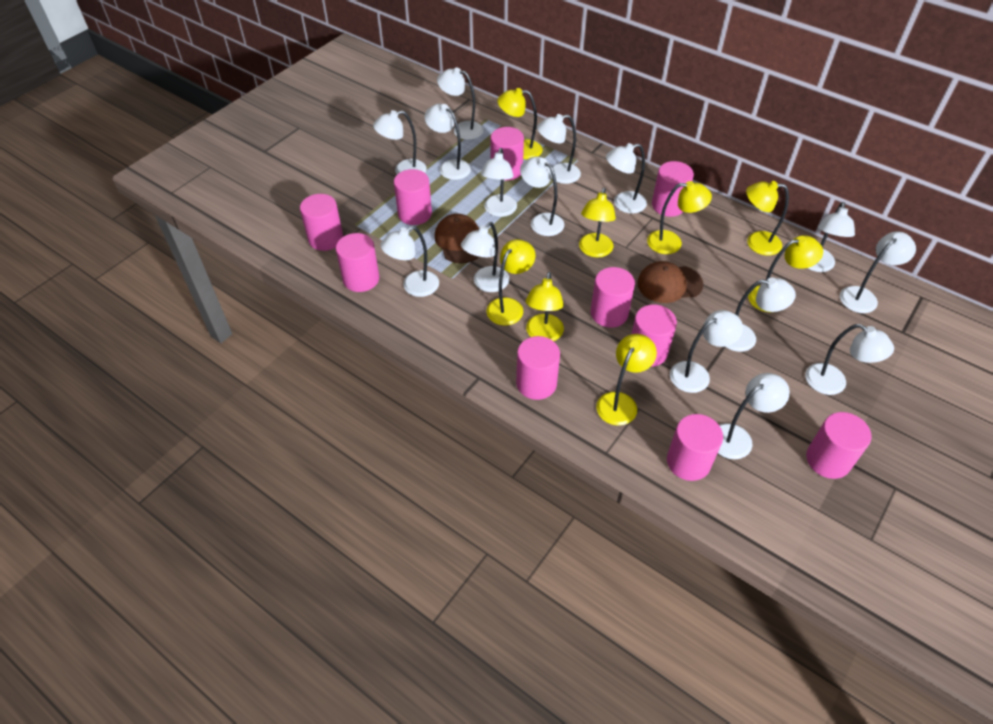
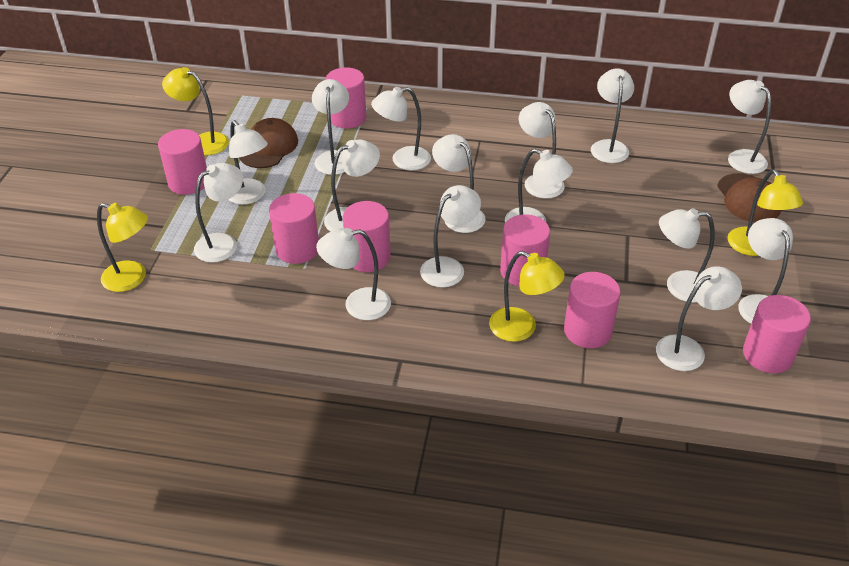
pink cylinder: [300,194,343,251] [336,233,380,292] [394,169,432,225] [490,127,524,180] [516,336,560,400] [591,267,635,328] [632,305,677,367] [652,161,694,217] [667,414,723,481] [806,412,872,479] = 10 -> [158,129,207,195] [269,193,319,264] [326,67,366,129] [343,201,391,272] [500,214,550,287] [564,272,621,348] [743,295,811,373] = 7
yellow lamp: [486,239,535,326] [497,88,543,160] [526,272,564,341] [579,188,616,258] [596,334,657,426] [647,181,712,254] [746,181,789,256] [748,235,823,313] = 8 -> [97,203,148,292] [162,67,229,155] [489,251,565,342] [727,169,803,256] = 4

